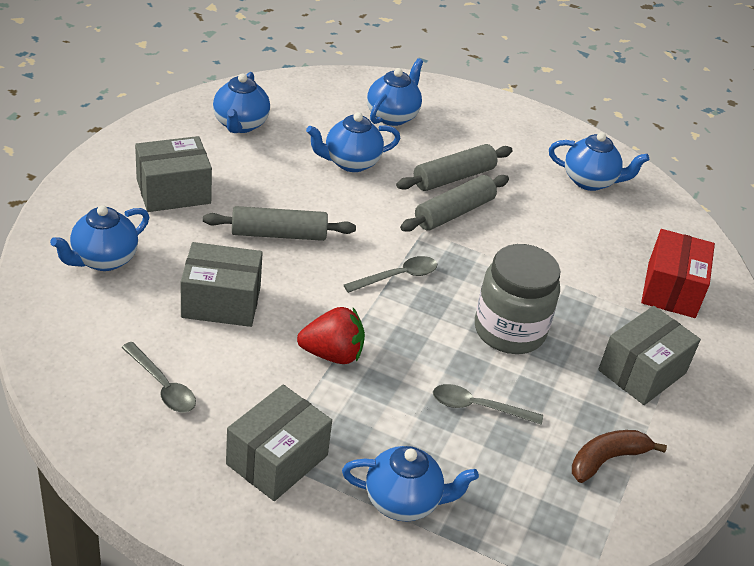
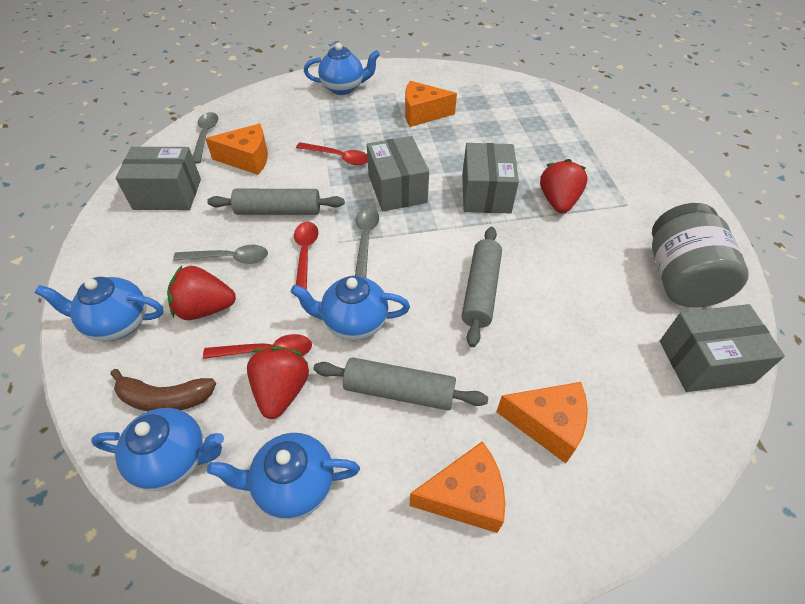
blue teapot: [50,205,149,271] [213,72,270,133] [306,112,400,172] [342,446,479,521] [367,58,423,126] [549,132,649,191] = 6 -> [35,277,164,342] [91,408,224,491] [207,433,360,520] [291,276,410,340] [304,43,380,95] = 5
orange cheese: none = 0 -> [205,124,268,175] [405,81,457,127] [409,441,505,533] [496,382,588,463] = 4
red box: [641,229,715,318] = 1 -> none = 0
red spoon: none = 0 -> [203,334,312,359] [294,222,318,296] [296,142,368,165] = 3
red strawberry: [297,307,365,364] = 1 -> [167,266,236,320] [247,346,309,419] [540,159,588,213] = 3

